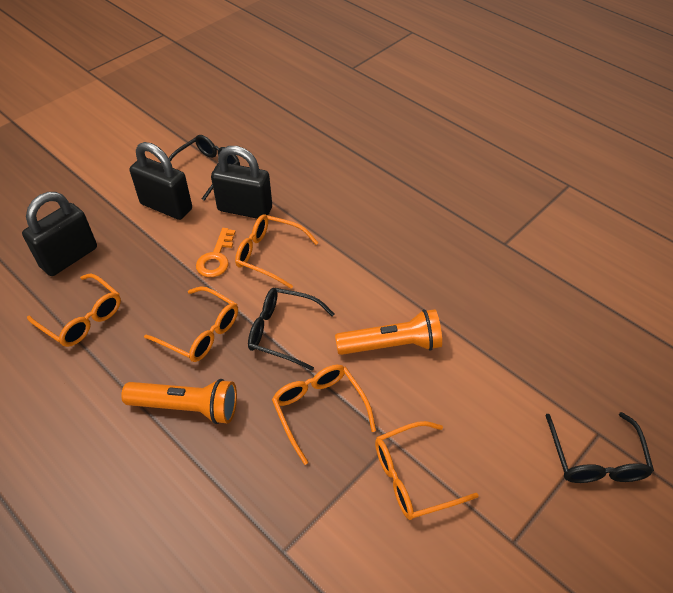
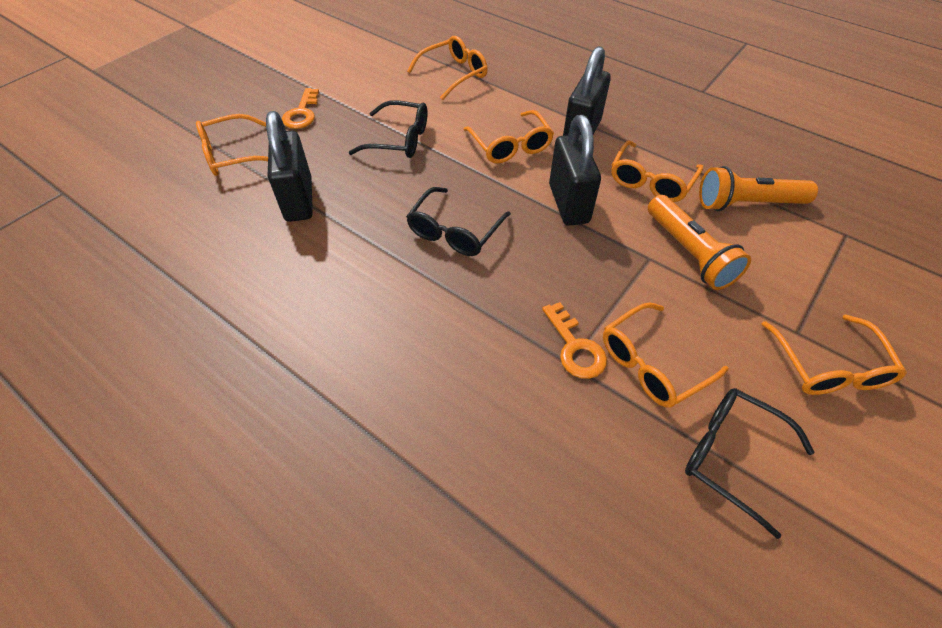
orange glasses: [27,273,121,347] [144,287,238,362] [235,215,318,289] [272,365,376,465] [375,421,479,520] = 5 -> [196,114,268,176] [407,36,488,100] [463,110,554,164] [603,303,728,408] [611,140,703,202] [762,315,907,395] = 6
orange key: [196,228,236,277] = 1 -> [282,88,319,129] [542,302,607,379] = 2

